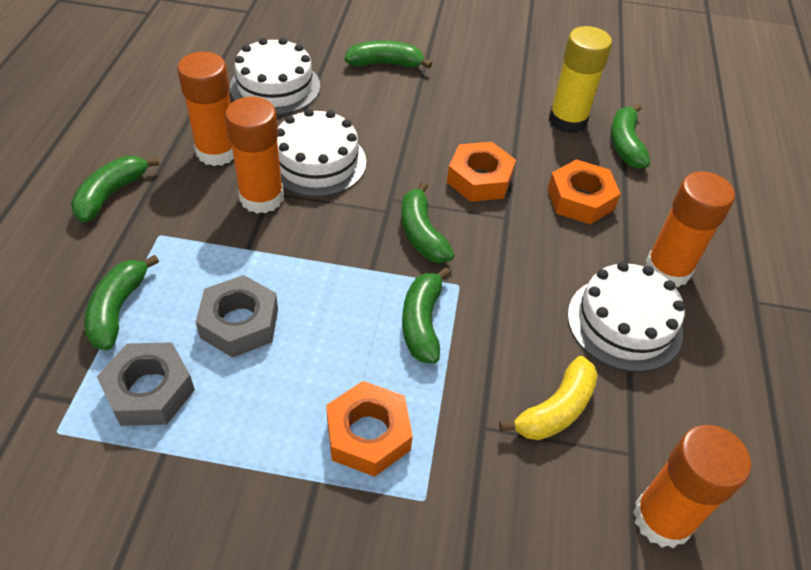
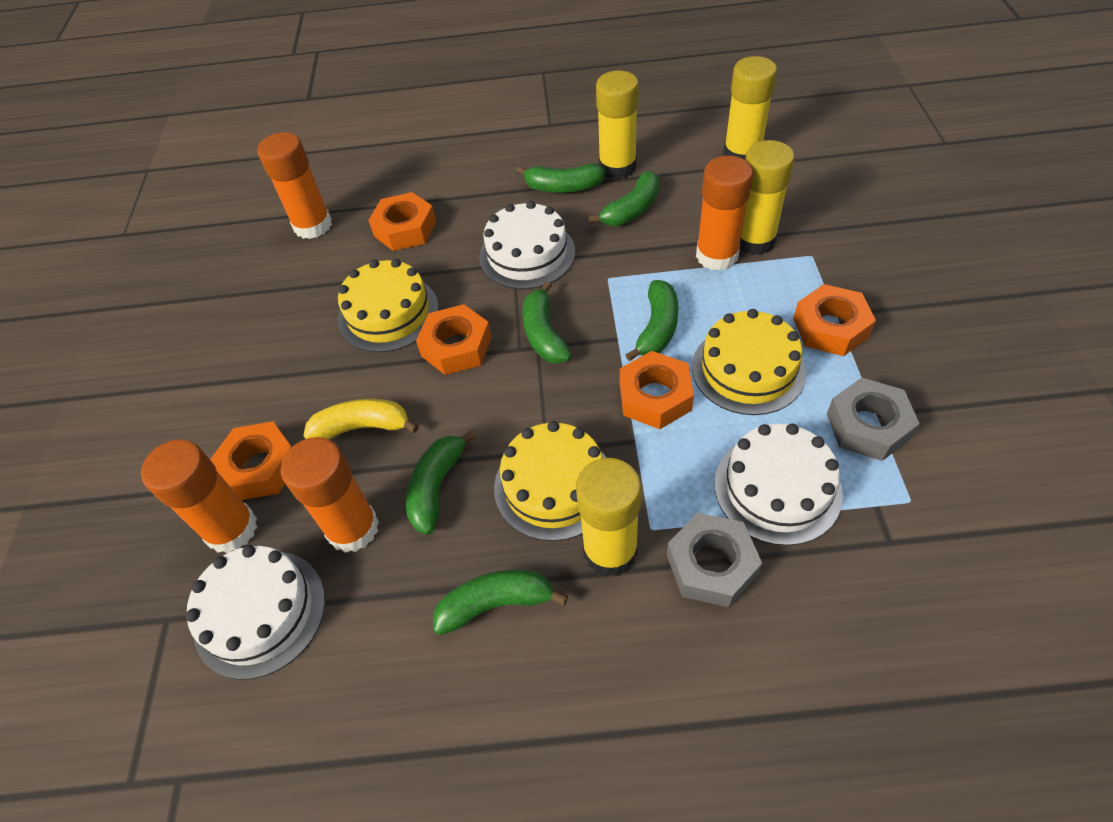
orange nut: [326,381,413,477] [447,142,516,202] [548,159,621,225] = 3 -> [210,421,291,500] [368,192,436,251] [416,304,492,375] [620,351,694,429] [793,284,876,356] = 5
yellow cake: none = 0 -> [338,259,439,353] [494,421,606,541] [692,309,806,415] = 3
yellow glue stick: [549,26,612,134] = 1 -> [576,458,641,576] [596,71,639,179] [723,56,777,160] [740,140,795,255] = 4

